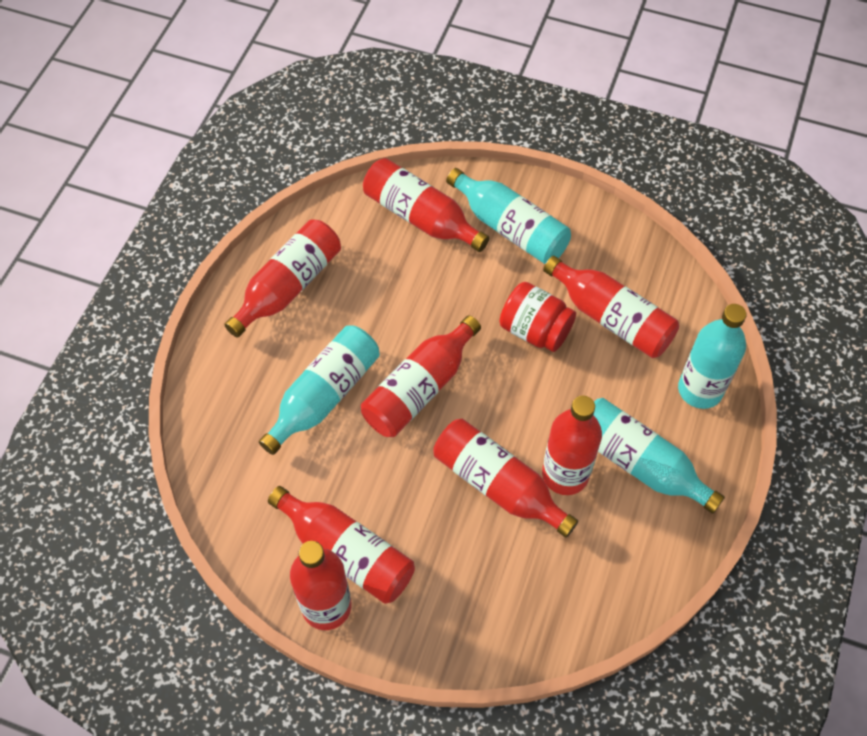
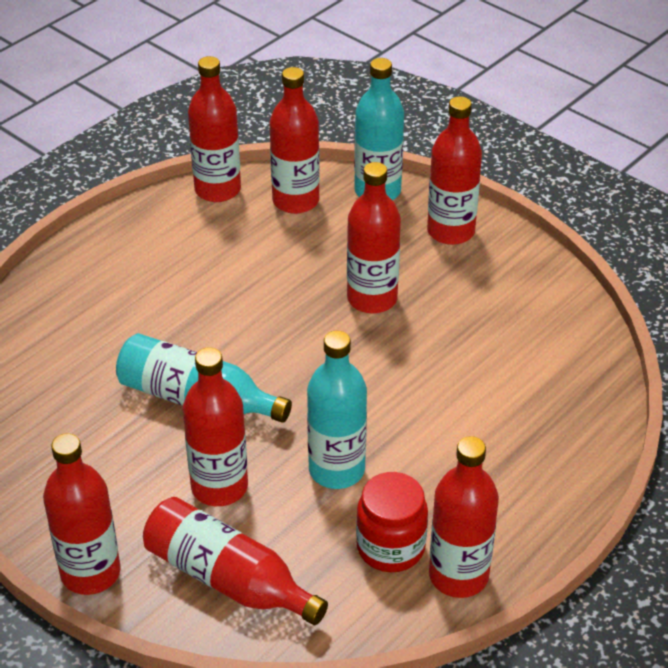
turquoise bottle: [259,325,380,455] [446,168,571,264] [593,398,725,514] [678,304,747,409] = 4 -> [116,333,292,423] [307,331,367,489] [354,58,404,200] = 3

